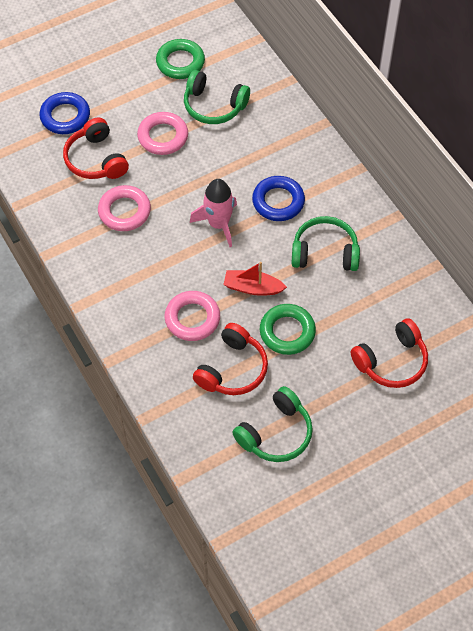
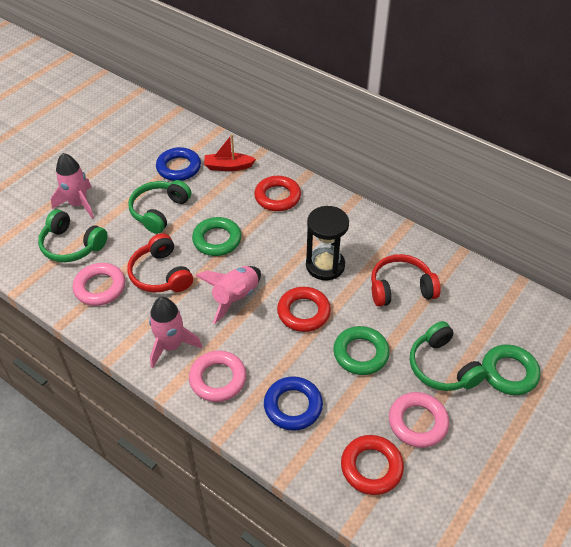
black hourglass: none = 0 -> [306,206,349,280] = 1
green ring: [156,39,205,79] [260,304,316,355] = 2 -> [192,217,242,256] [333,326,390,375] [482,344,540,395] = 3
pink rocket: [190,179,237,247] = 1 -> [51,153,94,219] [149,297,202,368] [195,266,261,324] = 3
red headphones: [63,117,129,179] [193,323,268,395] [351,318,428,388] = 3 -> [127,233,193,293] [371,254,441,307] = 2
red ring: none = 0 -> [254,176,301,211] [277,287,331,332] [341,435,404,495] = 3

